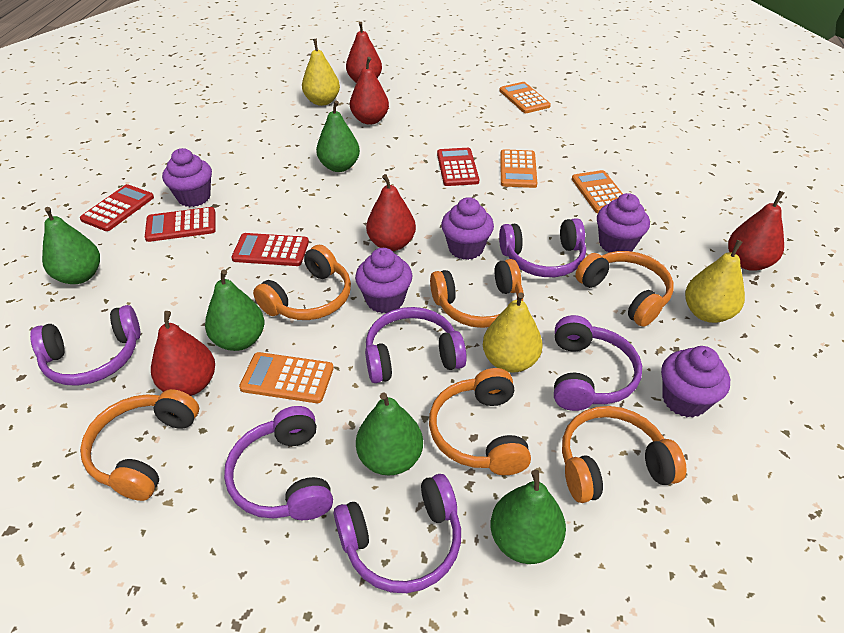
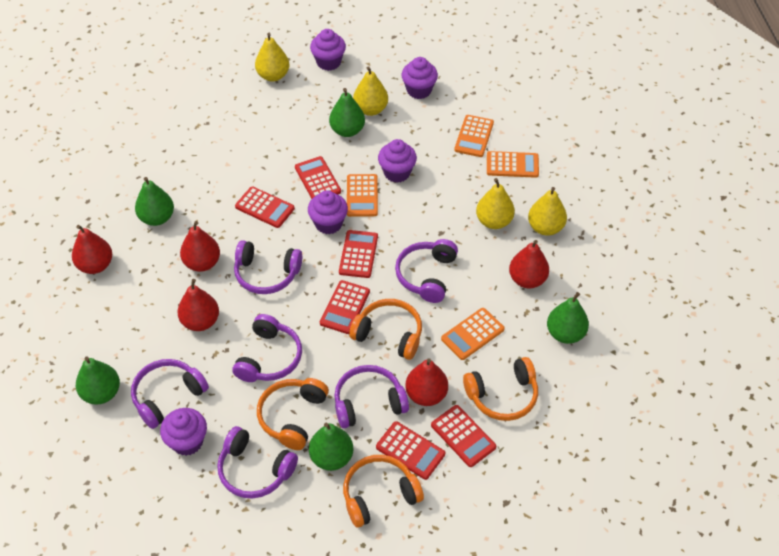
orange headphones: [80,389,199,501] [253,245,351,320] [429,368,531,475] [430,259,524,328] [562,406,687,503] [575,251,674,327] = 6 -> [257,378,329,450] [343,455,424,528] [349,299,422,360] [463,357,538,421] = 4
red calculator: [80,184,154,231] [145,207,216,242] [232,233,309,266] [437,148,479,186] = 4 -> [235,186,295,228] [295,156,341,199] [320,280,370,334] [339,230,378,278] [376,421,445,480] [431,405,496,467] = 6
yellow pear: [302,39,340,106] [483,292,543,373] [685,240,745,323] = 3 -> [255,33,290,81] [353,66,388,116] [476,178,515,229] [528,187,567,236] = 4

